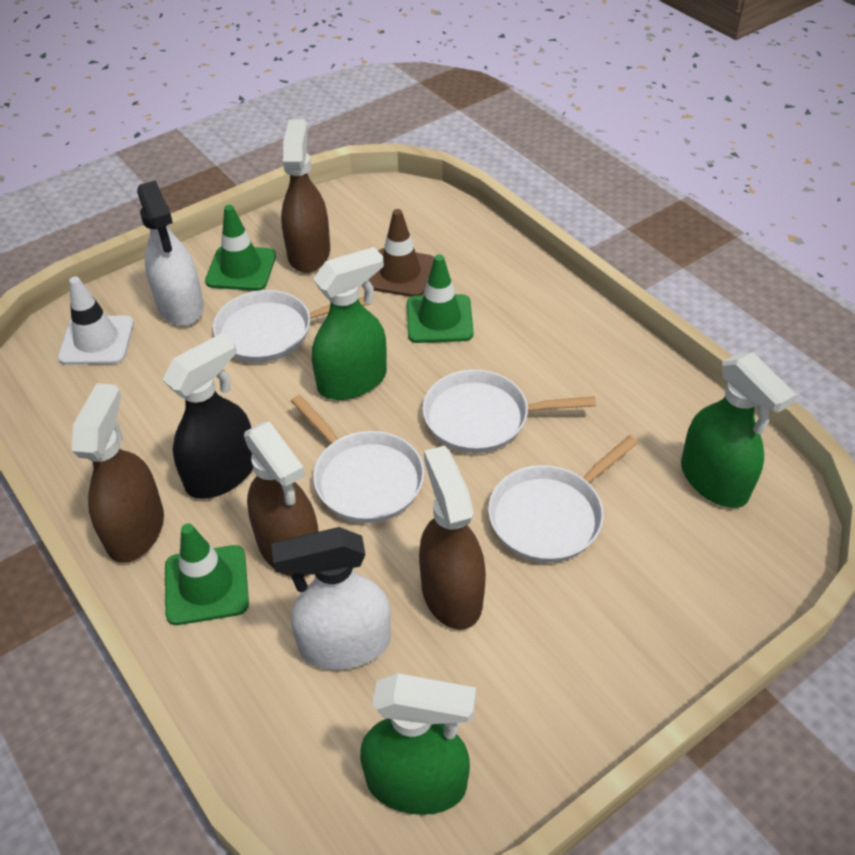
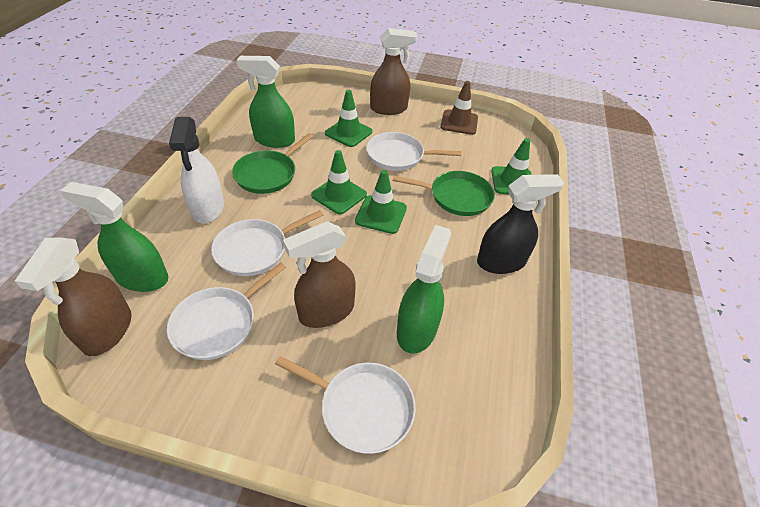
brown spray bottle: [72,383,164,563] [244,421,319,577] [281,119,330,273] [419,446,486,630] = 4 -> [15,237,131,356] [283,221,356,328] [370,28,417,115] = 3
green pan: none = 0 -> [232,133,313,194] [393,171,495,216] = 2
green traffic cone: [165,523,249,625] [205,205,276,291] [407,254,474,343] = 3 -> [311,150,367,214] [325,90,372,147] [355,170,407,234] [491,138,532,195] = 4
white spray bottle: [137,180,204,326] [271,527,391,670] = 2 -> [169,117,224,224] = 1
white traffic cone: [58,276,134,365] = 1 -> none = 0

